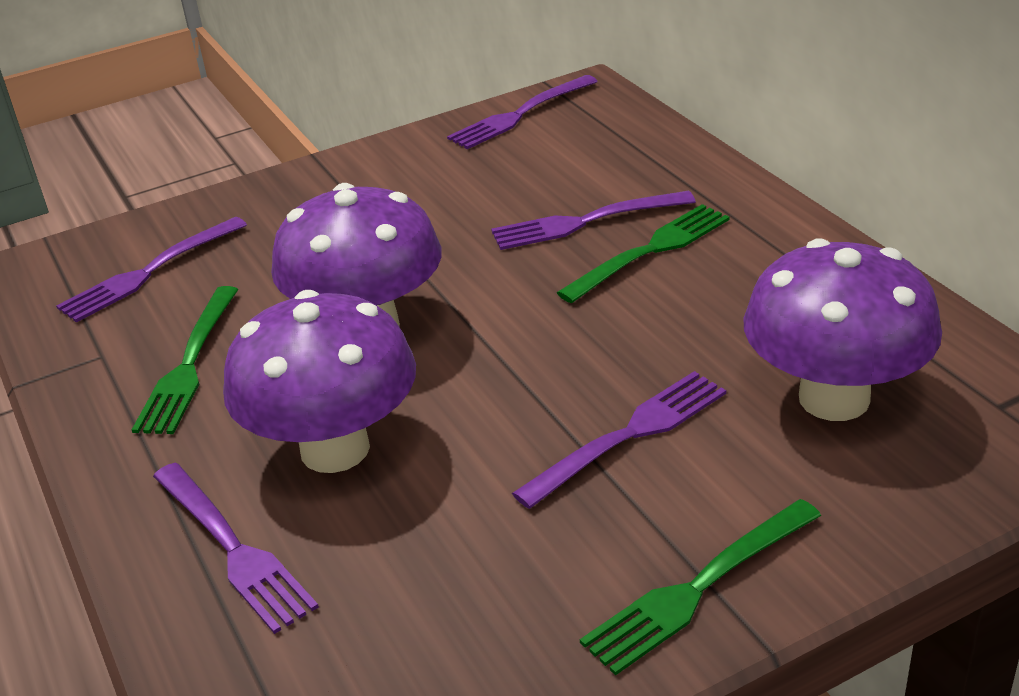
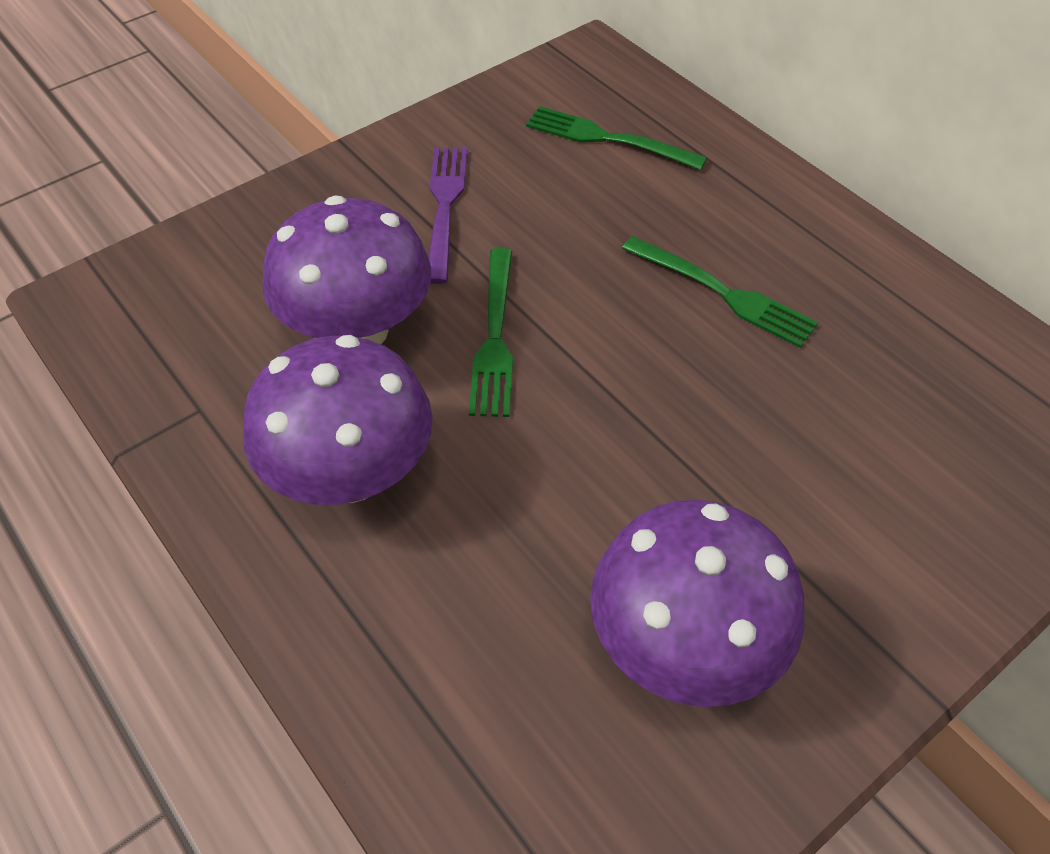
purple fork: [56,217,247,323] [153,463,319,634] [447,75,598,149] [491,191,696,250] [512,371,726,509] = 5 -> [429,147,467,284] = 1

